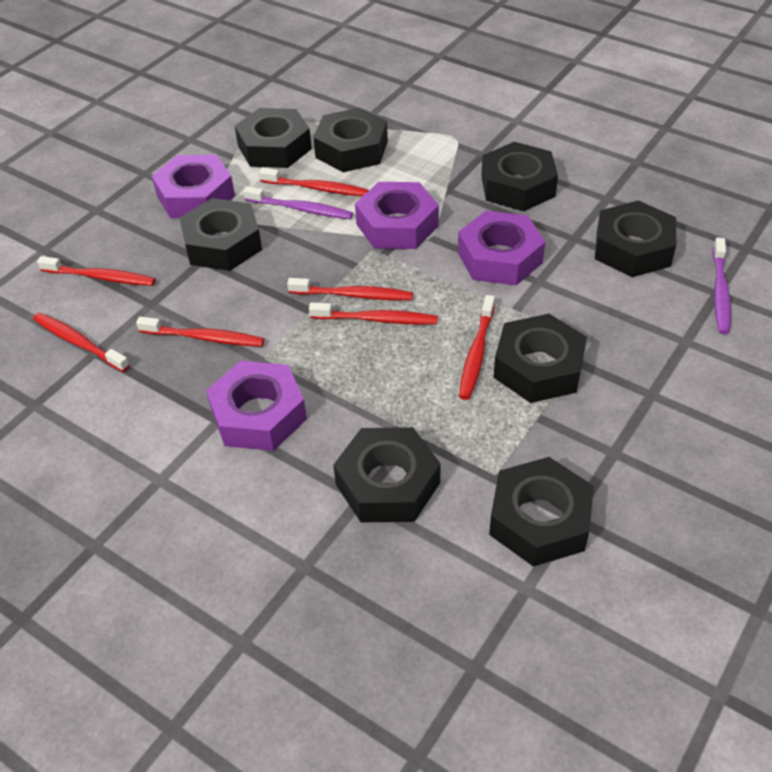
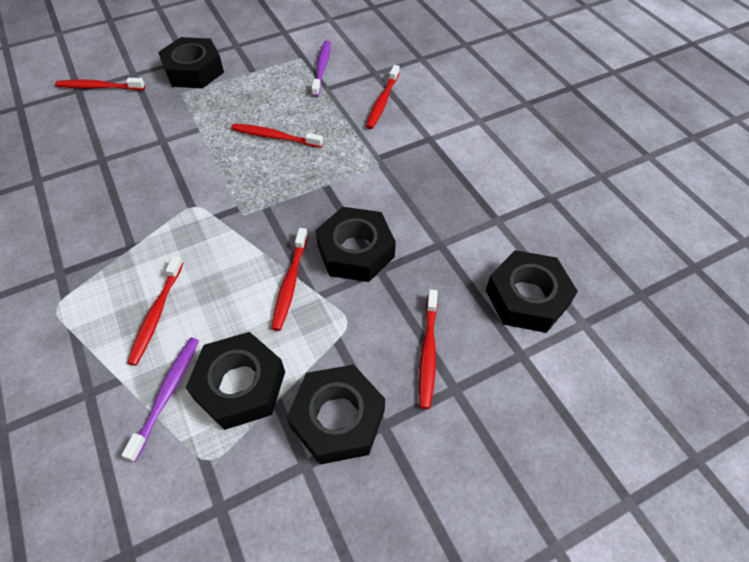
black nut: [179,198,262,271] [235,108,312,168] [313,108,388,172] [333,427,441,522] [481,142,558,211] [489,457,594,567] [493,314,587,403] [595,200,676,277] = 8 -> [158,37,224,88] [186,332,285,430] [287,365,385,465] [316,207,396,282] [486,250,578,333] = 5
purple nut: [152,155,235,218] [206,361,307,451] [355,182,439,249] [458,211,545,285] = 4 -> none = 0
red toothbrush: [33,313,130,372] [37,256,155,286] [136,317,264,347] [259,168,368,196] [287,278,413,300] [309,302,438,325] [459,295,495,400] = 7 -> [55,78,145,90] [127,256,183,366] [231,124,323,148] [271,228,308,331] [366,65,400,129] [419,289,438,409] = 6

